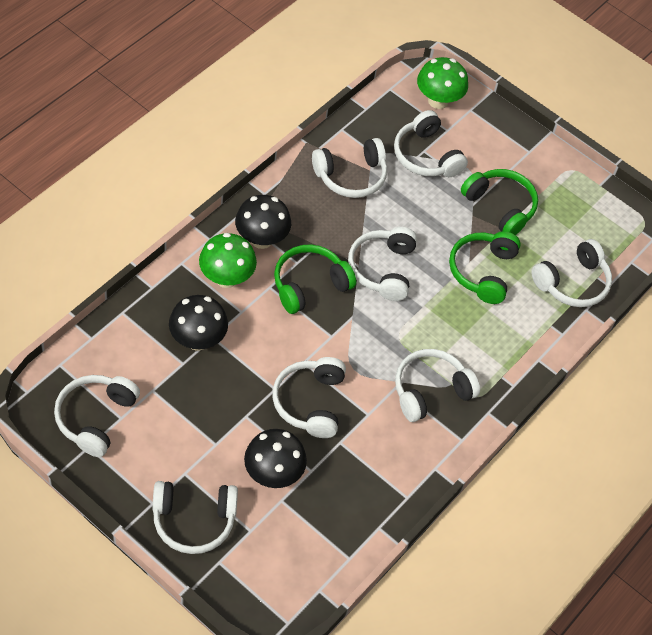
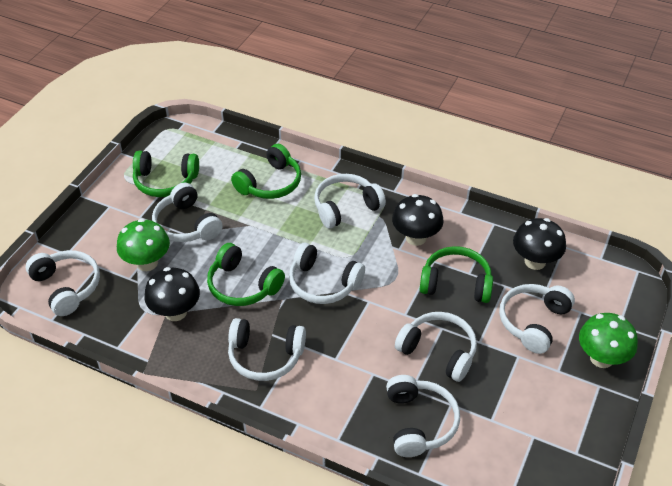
green headphones: [274,244,356,314] [449,231,521,304] [461,169,538,235] = 3 -> [133,151,199,197] [207,243,285,306] [231,144,301,199] [420,246,493,303] = 4

